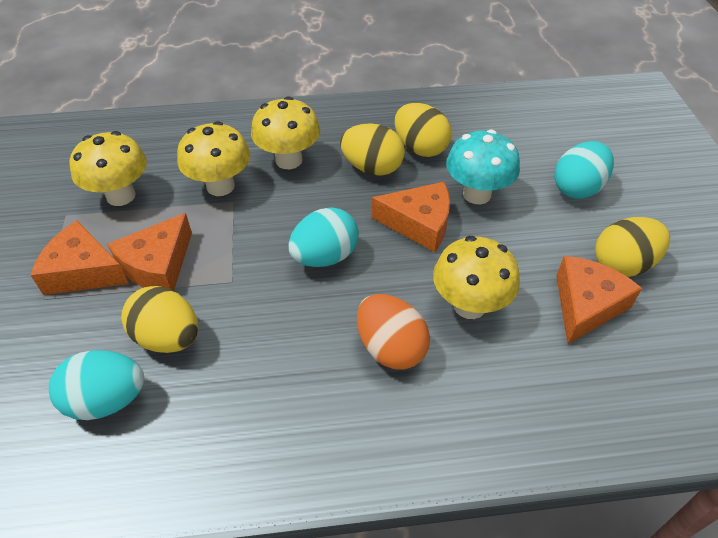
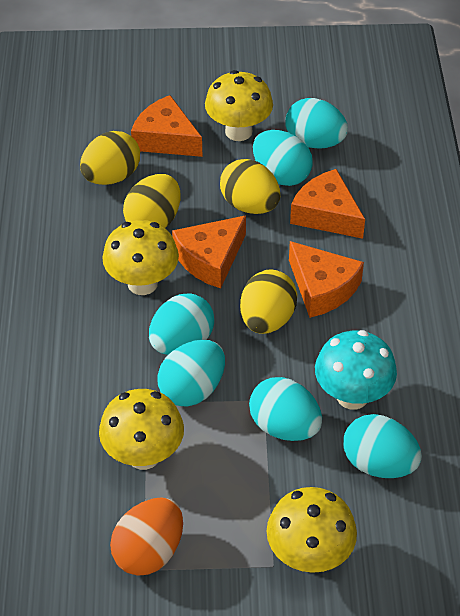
turquoise egg: [49,350,144,420] [289,207,359,267] [554,141,614,199] = 3 -> [149,293,214,355] [157,340,225,407] [249,377,322,441] [253,130,313,186] [285,98,348,149] [343,414,422,478] = 6

